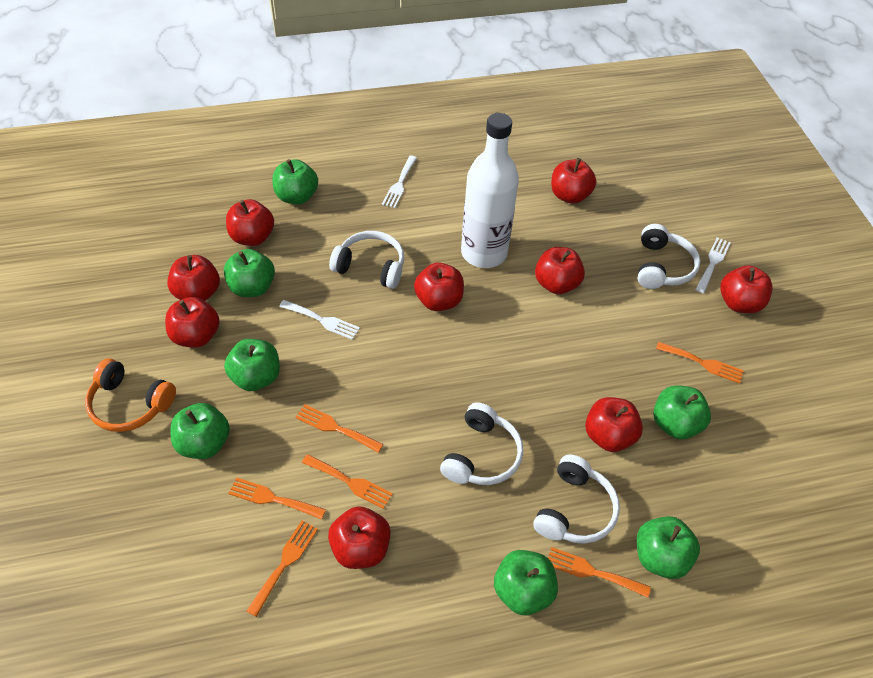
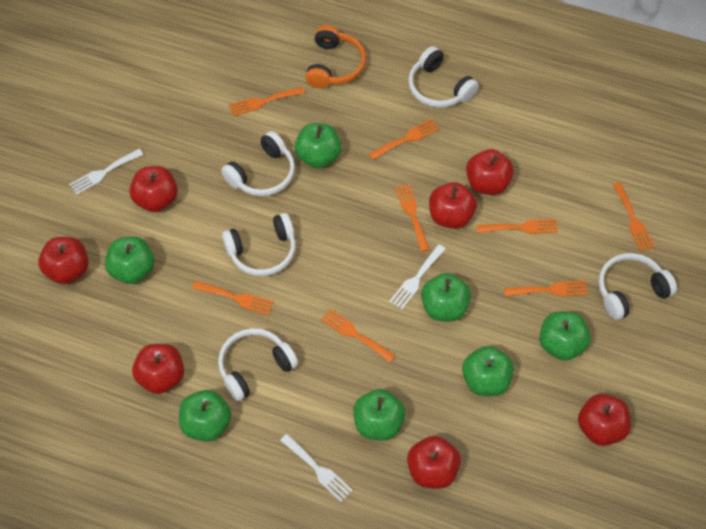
orange fork: [228,478,326,520] [247,520,318,617] [295,404,384,453] [302,454,393,509] [548,547,651,598] [656,342,744,384] = 6 -> [192,281,274,315] [229,87,305,116] [321,309,396,362] [369,118,440,160] [395,183,430,252] [477,219,558,234] [504,280,588,297] [613,182,655,252] = 8
red apple: [165,297,220,348] [167,255,220,301] [226,199,274,246] [328,506,391,569] [414,263,464,311] [535,247,585,294] [551,158,596,204] [585,397,643,452] [720,265,773,313] = 9 -> [38,237,89,284] [129,166,178,212] [132,344,184,394] [407,436,461,489] [429,182,477,229] [466,149,514,195] [578,394,631,446] = 7
white bottle: [461,113,519,268] = 1 -> none = 0
white headphones: [329,231,404,289] [440,402,523,485] [533,455,620,544] [638,224,700,289] = 4 -> [218,328,298,402] [221,131,295,196] [222,213,296,276] [408,46,479,108] [599,253,677,320] = 5

